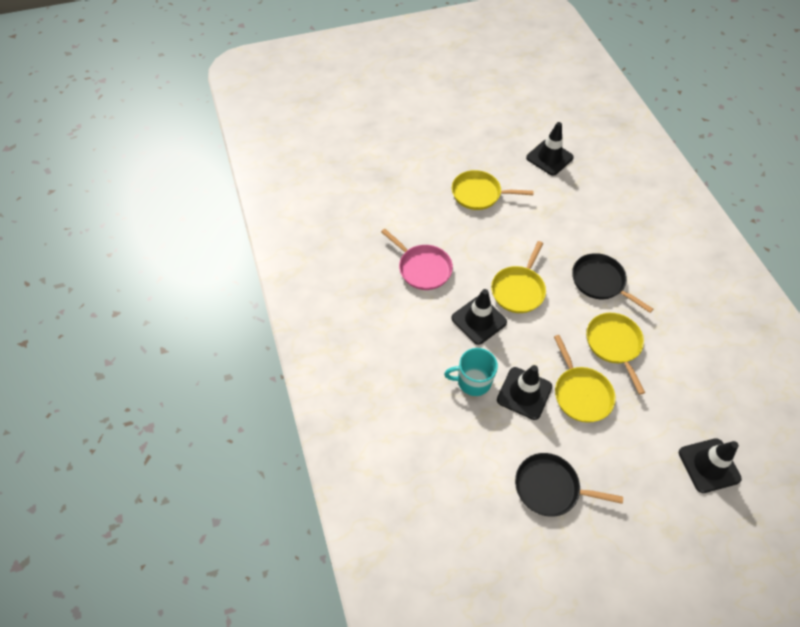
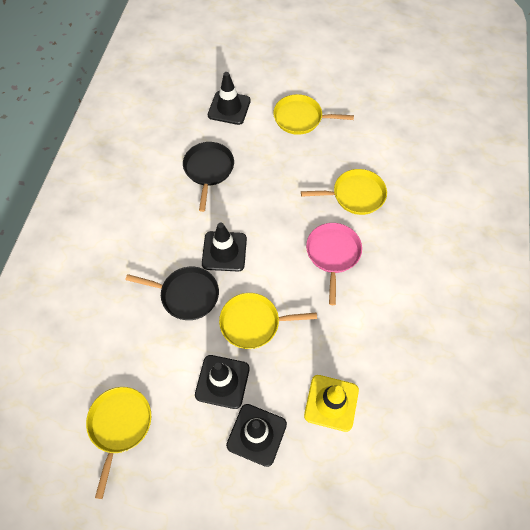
turquoise mug: [444,348,498,396] = 1 -> none = 0
yellow traffic cone: none = 0 -> [304,375,359,432] = 1

